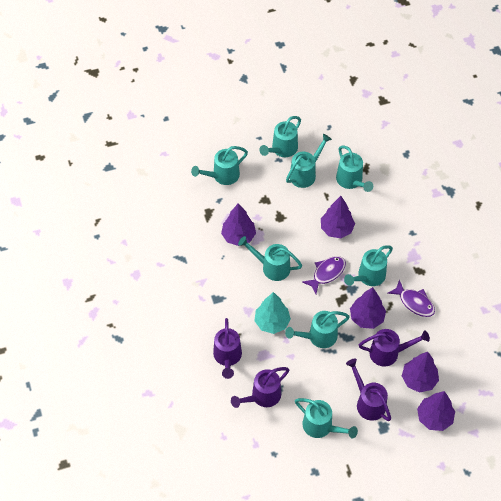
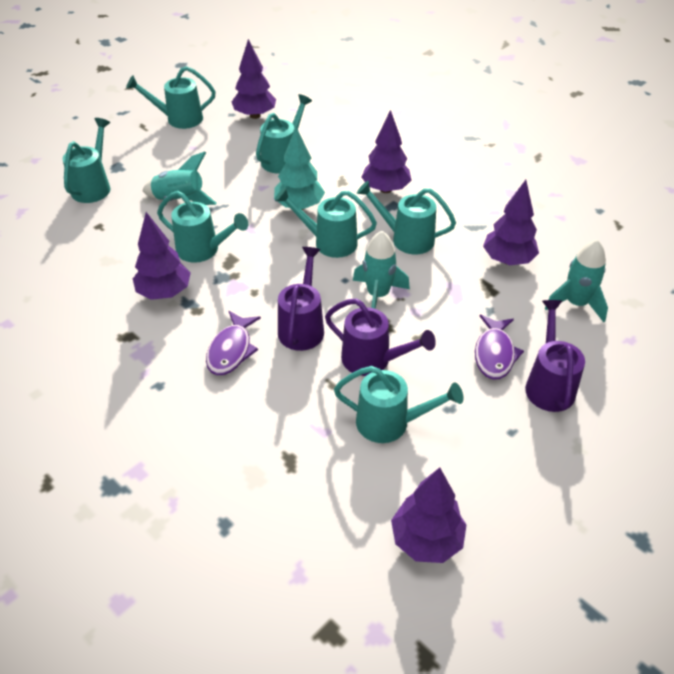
purple watering can: [213,318,242,379] [231,367,289,408] [346,359,391,421] [359,329,430,367] = 4 -> [278,247,324,351] [325,298,436,376] [525,300,585,412] = 3
turquoise rocket: none = 0 -> [142,151,217,205] [353,231,410,309] [545,239,608,322] = 3
turquoise watering can: [191,146,248,185] [238,236,302,281] [259,116,301,157] [285,311,350,348] [286,134,332,188] [295,398,358,438] [336,146,373,192] [344,245,393,286] = 8 -> [63,118,111,203] [126,66,216,129] [157,191,248,263] [256,94,312,174] [275,187,377,258] [334,366,464,443] [357,181,456,254] = 7

